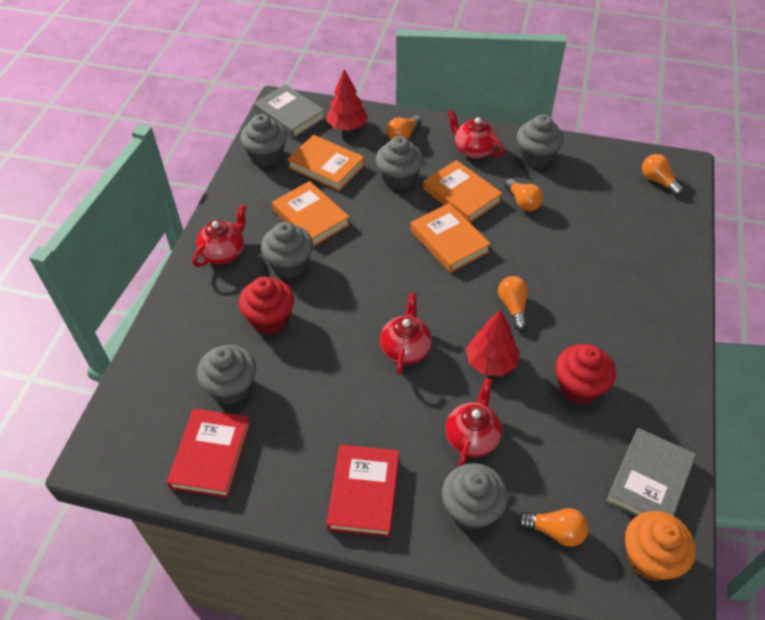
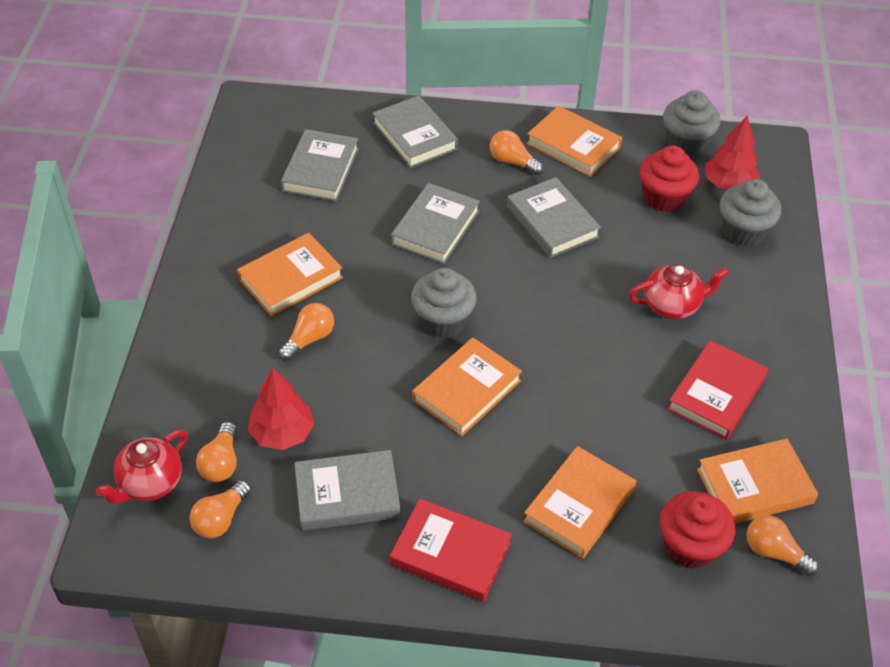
grey book: [254,84,325,138] [606,428,696,516] = 2 -> [281,129,359,201] [294,450,401,531] [372,95,458,168] [391,183,480,264] [507,177,601,258] = 5
grey cupcake: [197,345,256,405] [240,114,287,167] [261,222,313,278] [376,136,423,190] [442,463,508,530] [517,114,564,168] = 6 -> [411,268,477,338] [663,90,721,156] [720,179,781,246] = 3
orange book: [272,181,350,247] [287,135,364,191] [410,203,491,273] [423,160,502,223] = 4 -> [237,233,343,316] [413,338,522,436] [523,446,636,559] [527,106,622,177] [697,439,818,524] = 5
orange cupcake: [625,511,696,581] = 1 -> none = 0
red teapot: [192,205,246,267] [380,293,432,375] [445,378,502,466] [447,109,504,159] = 4 -> [96,430,188,504] [629,264,729,319] = 2

